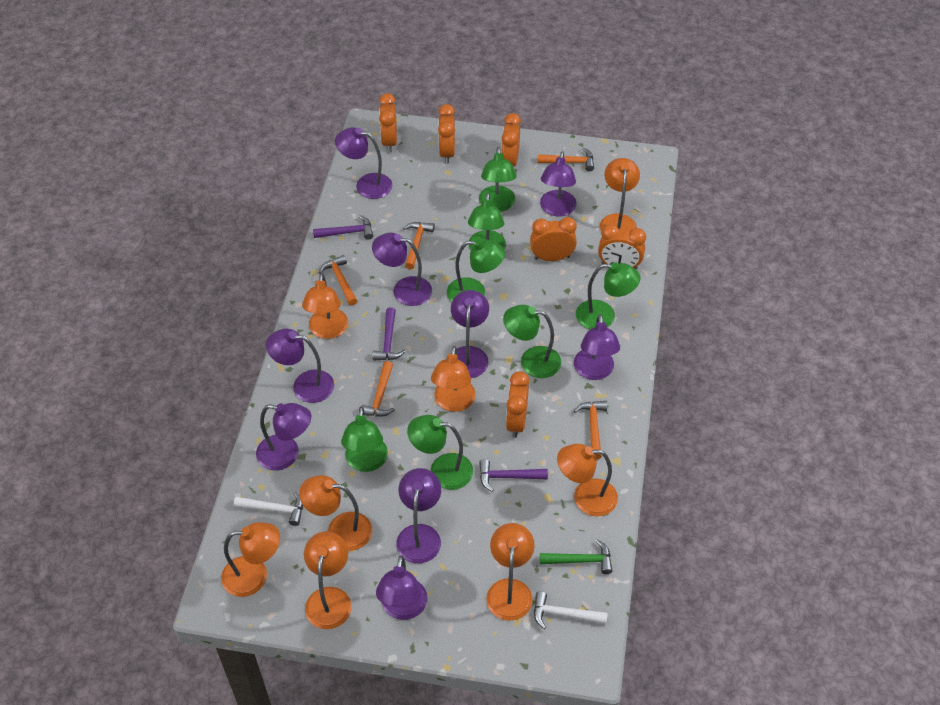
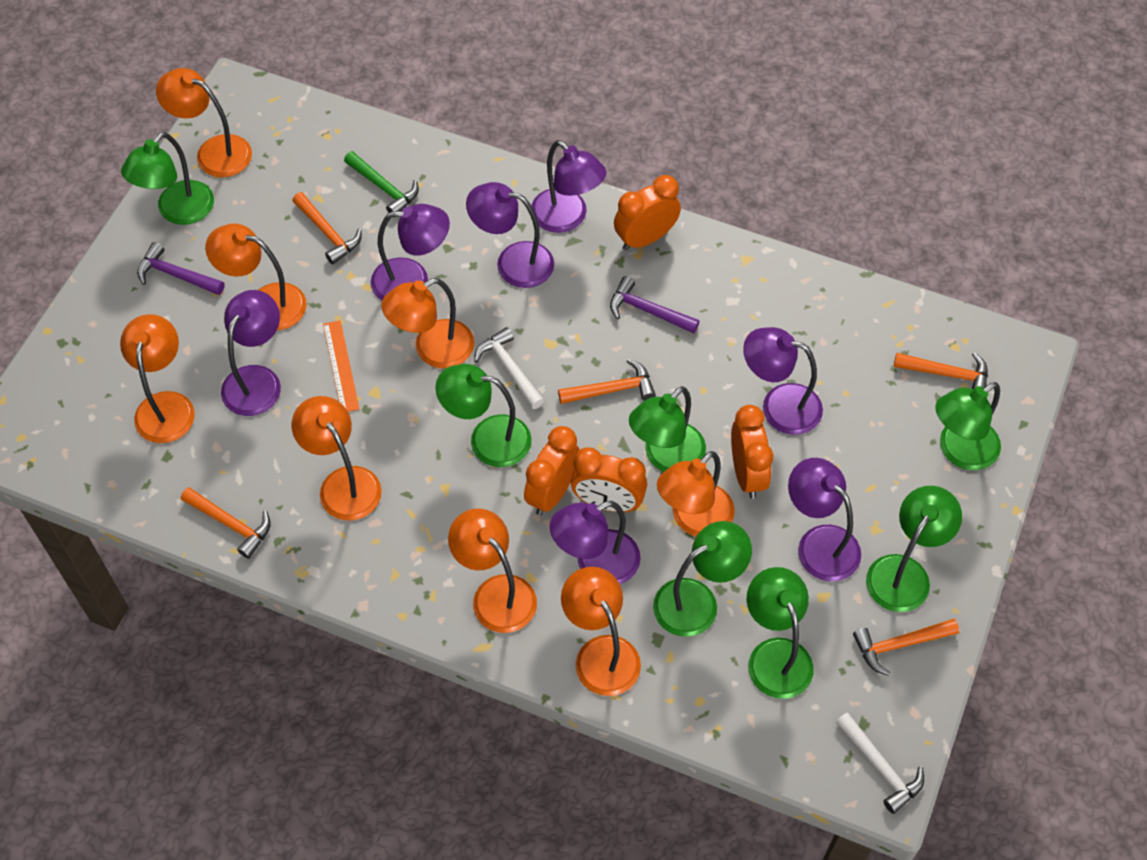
orange clock: [379,93,397,152] [438,104,455,164] [501,113,521,167] [506,371,530,438] [530,217,577,261] [598,224,646,269] = 6 -> [524,426,579,515] [571,447,647,512] [614,175,681,250] [731,405,773,499] = 4
orange ruler: none = 0 -> [323,320,359,412] = 1
purple hammer: [313,215,373,240] [372,308,406,361] [479,459,548,492] = 3 -> [137,242,225,295] [610,276,700,334] = 2
purple lamp: [256,403,311,471] [266,329,334,403] [335,127,393,199] [372,233,432,306] [376,555,427,620] [396,468,441,564] [451,290,489,378] [540,151,577,217] [574,314,620,380] = 9 -> [221,290,281,416] [371,204,450,301] [466,182,554,288] [531,140,606,233] [550,501,641,584] [743,327,823,435] [788,458,861,581] = 7

